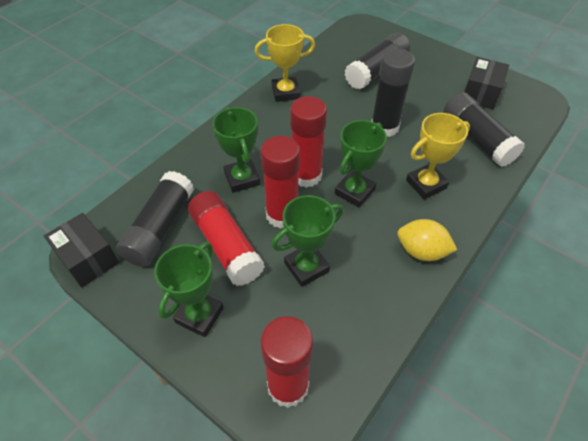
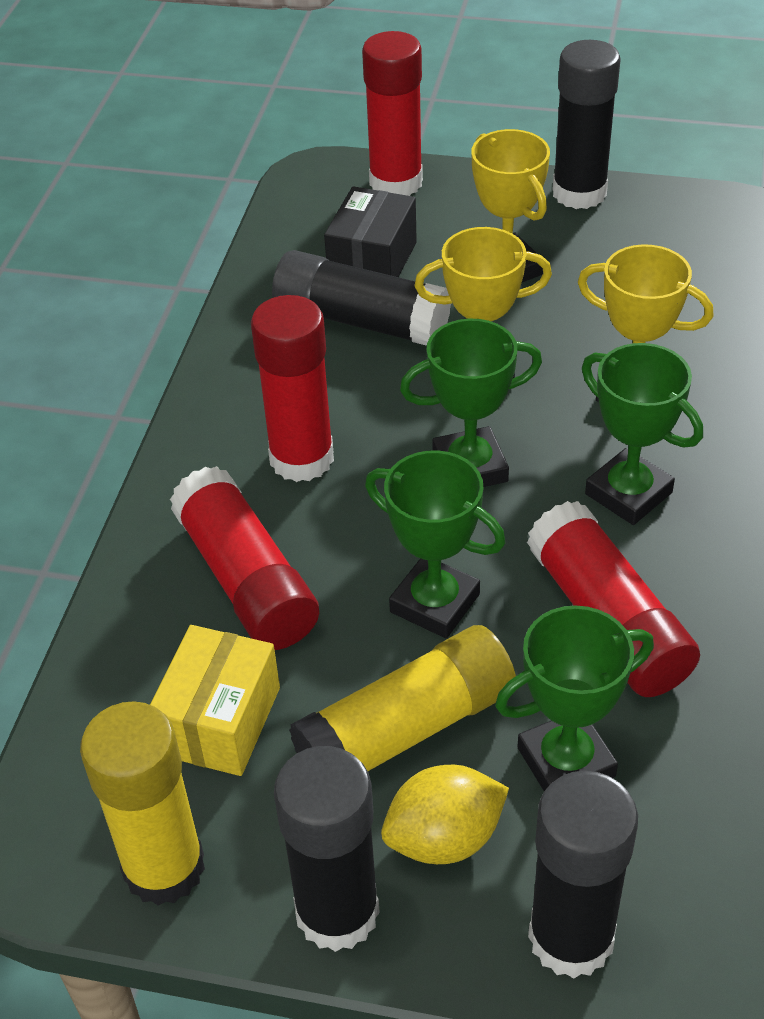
black box: [44,213,119,288] [464,57,509,109] = 2 -> [324,186,417,277] = 1
yellow box: none = 0 -> [150,625,280,776] = 1
yellow glue stick: none = 0 -> [80,701,205,906] [289,625,516,771] = 2
yellow trophy: [255,24,315,102] [406,113,470,199] = 2 -> [414,227,552,378] [471,129,550,282] [578,244,713,402] = 3

